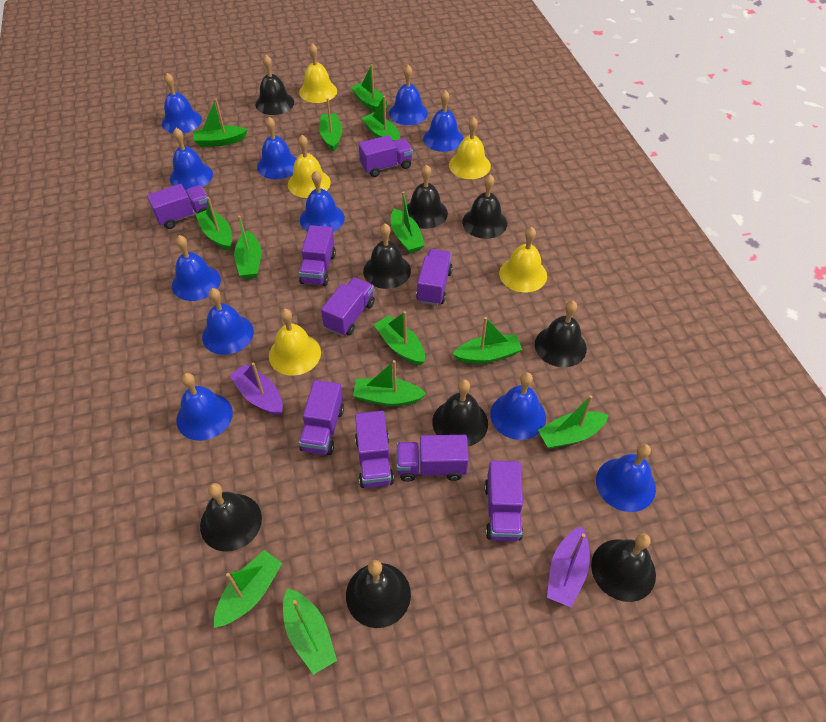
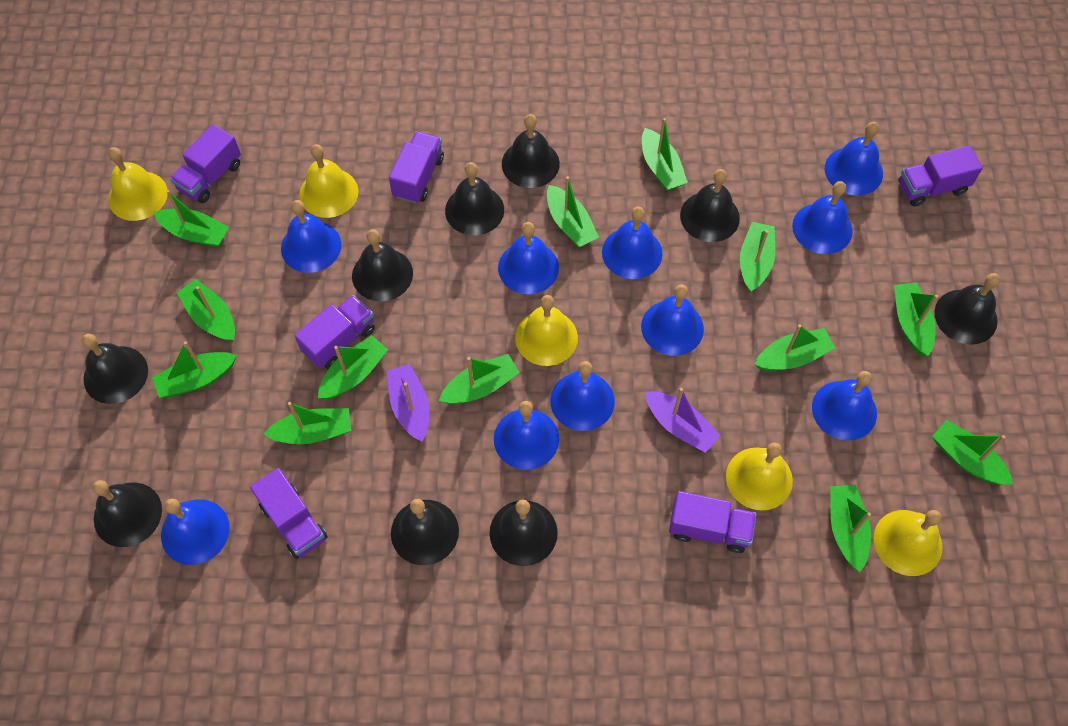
blue bell: [162,73,202,133] [170,128,213,191] [172,235,221,301] [176,373,233,441] [202,288,254,355] [257,117,297,179] [300,170,345,232] [389,65,428,125] [423,90,464,152] [491,372,546,440] [596,444,656,512] = 11 -> [161,498,230,565] [281,200,341,273] [494,401,559,470] [498,222,559,294] [550,361,615,431] [602,207,662,279] [641,285,704,356] [792,181,853,254] [812,371,877,441] [825,122,883,196] = 10
purple truck: [147,184,208,229] [299,225,336,286] [299,380,344,455] [321,277,375,336] [355,411,394,488] [359,135,413,177] [396,435,469,482] [416,249,453,305] [485,460,523,541] = 9 -> [170,124,241,203] [250,468,328,559] [295,295,375,369] [389,131,444,203] [669,491,756,553] [899,146,983,207] = 6

